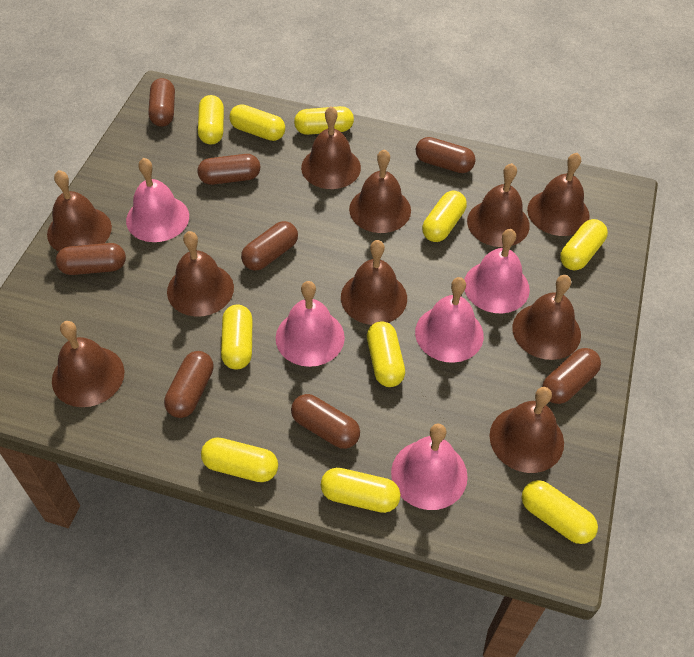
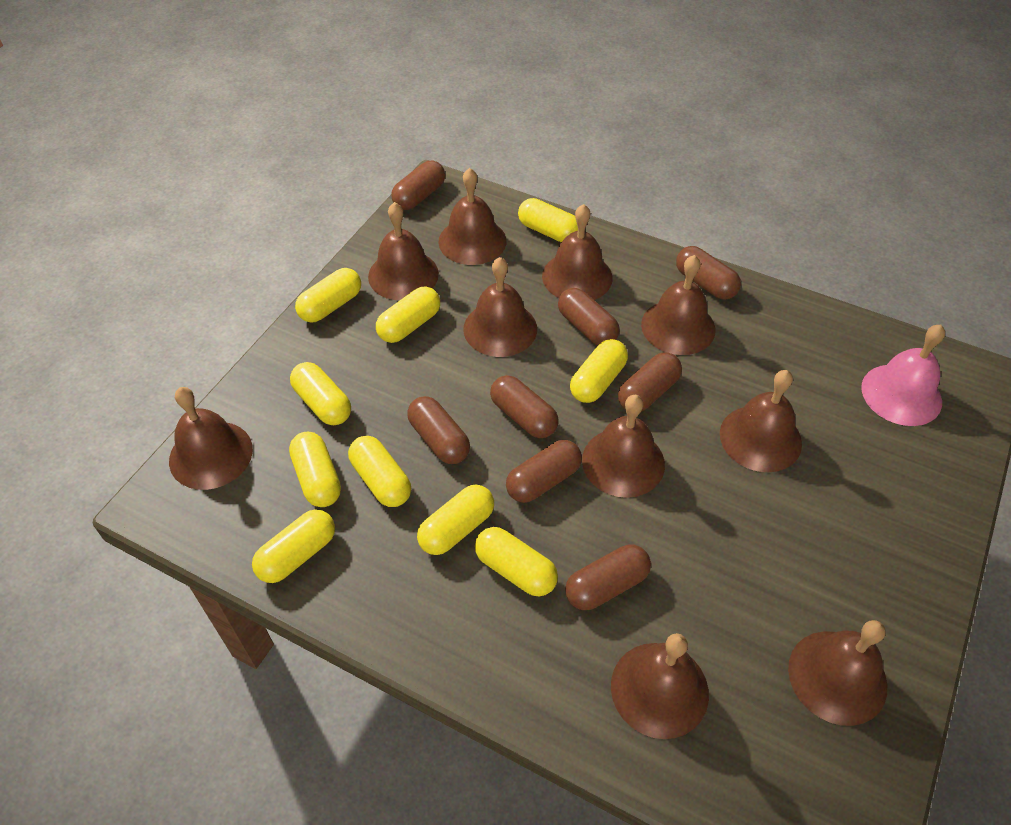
pink bell: [126,158,189,242] [276,281,345,367] [391,424,468,510] [415,277,484,363] [464,229,530,313] = 5 -> [861,325,945,426] = 1

